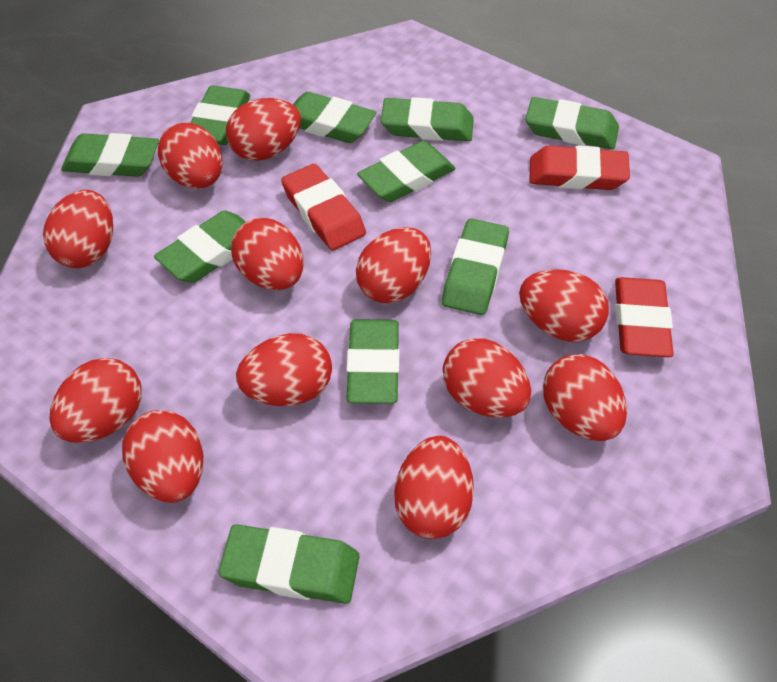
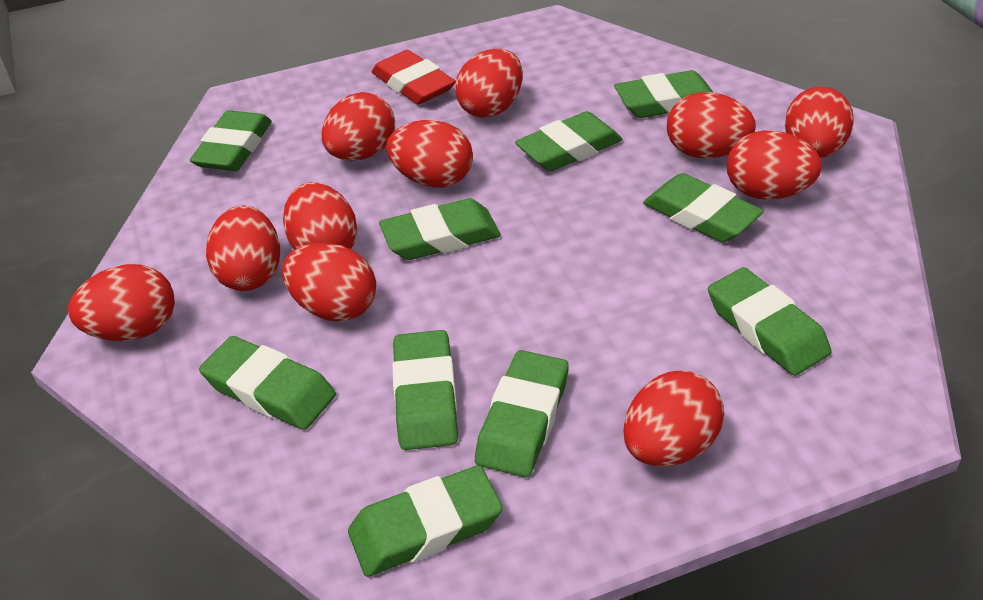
red egg: [43,190,113,268] [49,358,142,443] [122,410,203,503] [158,123,223,189] [226,98,301,161] [231,218,304,290] [236,333,332,406] [356,227,431,303] [394,436,474,539] [443,338,531,418] [519,269,609,342] [543,354,627,441] = 12 -> [68,264,175,341] [206,205,280,291] [282,243,376,322] [283,182,357,250] [321,92,395,161] [386,120,473,187] [455,49,523,118] [623,371,724,466] [667,92,756,158] [727,130,822,200] [785,87,854,158] = 11
red eraser: [281,164,366,250] [529,145,630,190] [615,277,674,357] = 3 -> [372,50,456,105] = 1

